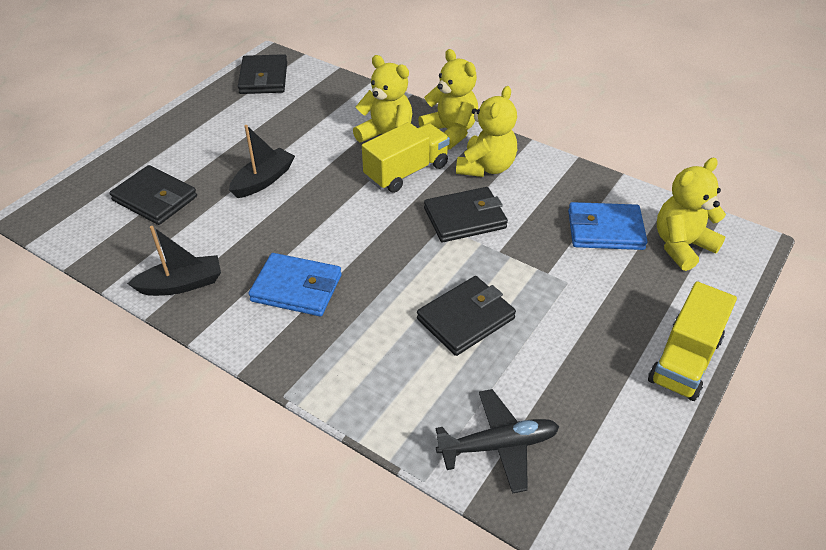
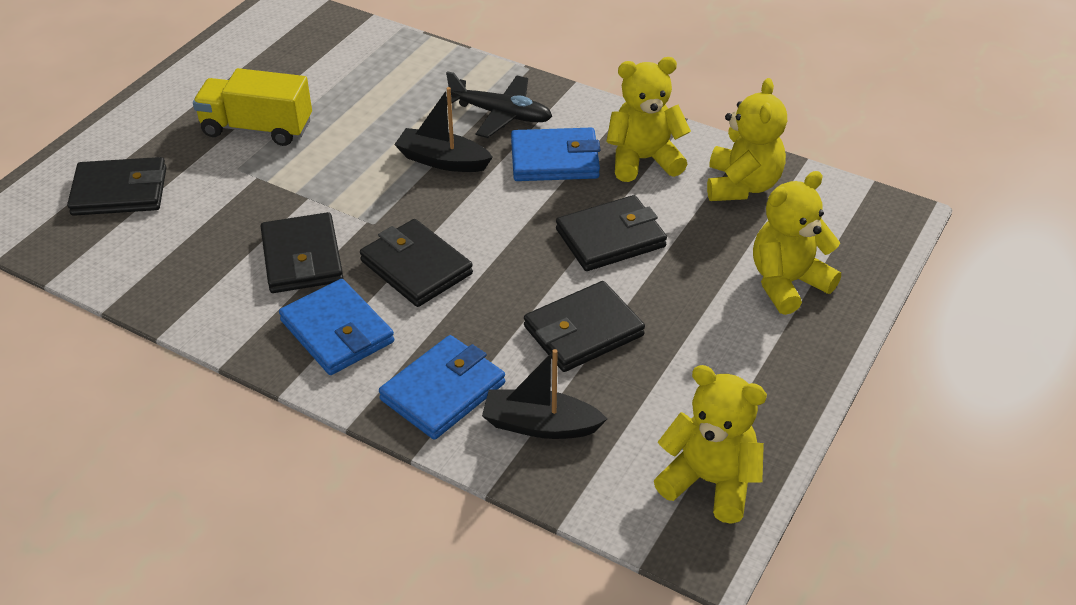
black wallet: [109,165,197,225] [238,54,287,94] [417,276,516,356] [424,187,508,242] = 4 -> [67,157,167,216] [261,212,343,293] [360,219,473,307] [524,281,645,372] [556,195,667,271] = 5
blue wallet: [249,253,342,316] [568,202,648,250] = 2 -> [279,279,394,375] [379,335,505,440] [511,128,600,181] = 3
yellow truck: [362,122,450,193] [648,281,737,401] = 2 -> [193,68,312,146] = 1

